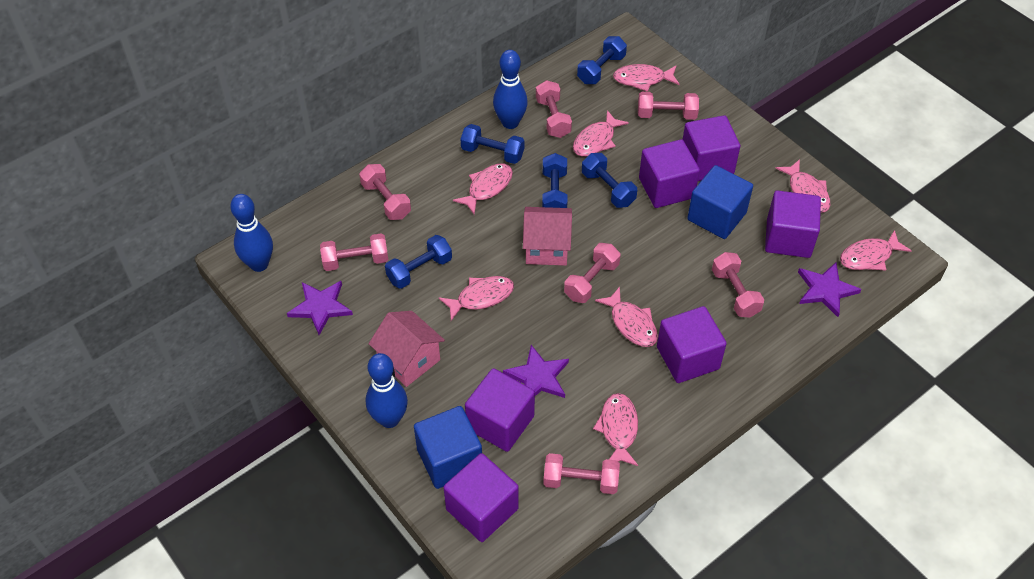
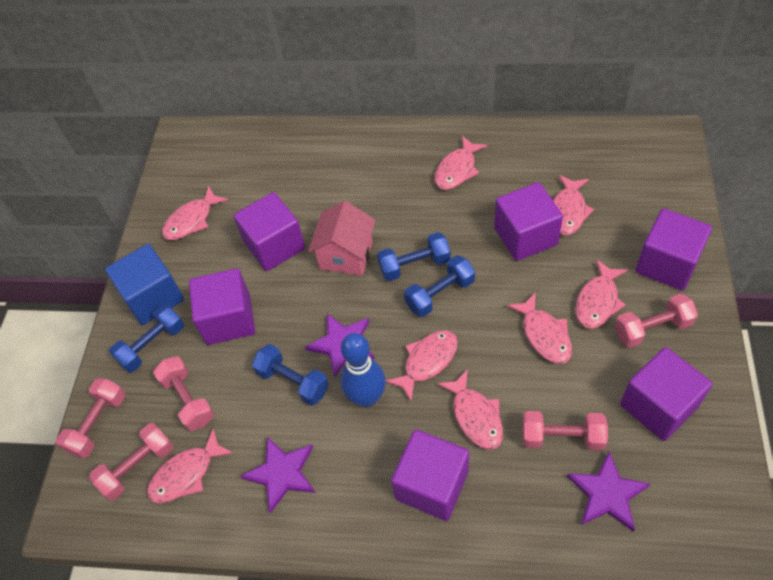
blue bowling pin: [230,194,273,272] [366,353,408,428] [493,50,528,129] = 3 -> [340,333,386,408] = 1
blue cube: [414,406,482,489] [687,165,753,239] = 2 -> [105,244,184,325] = 1
blue dumbbell: [385,235,452,289] [461,124,524,164] [542,153,568,208] [577,36,627,84] [582,153,637,208] = 5 -> [109,304,184,373] [252,344,329,406] [377,232,451,281] [404,255,475,317] = 4
pink dumbbell: [320,233,388,271] [359,164,411,220] [536,80,572,138] [543,453,620,494] [564,243,620,303] [638,92,699,120] [712,252,764,317] = 7 -> [56,378,125,458] [89,423,173,501] [153,356,214,431] [522,411,608,450] [615,294,698,348] = 5
pink house: [369,311,445,387] [523,207,572,266] = 2 -> [308,201,376,276] = 1

